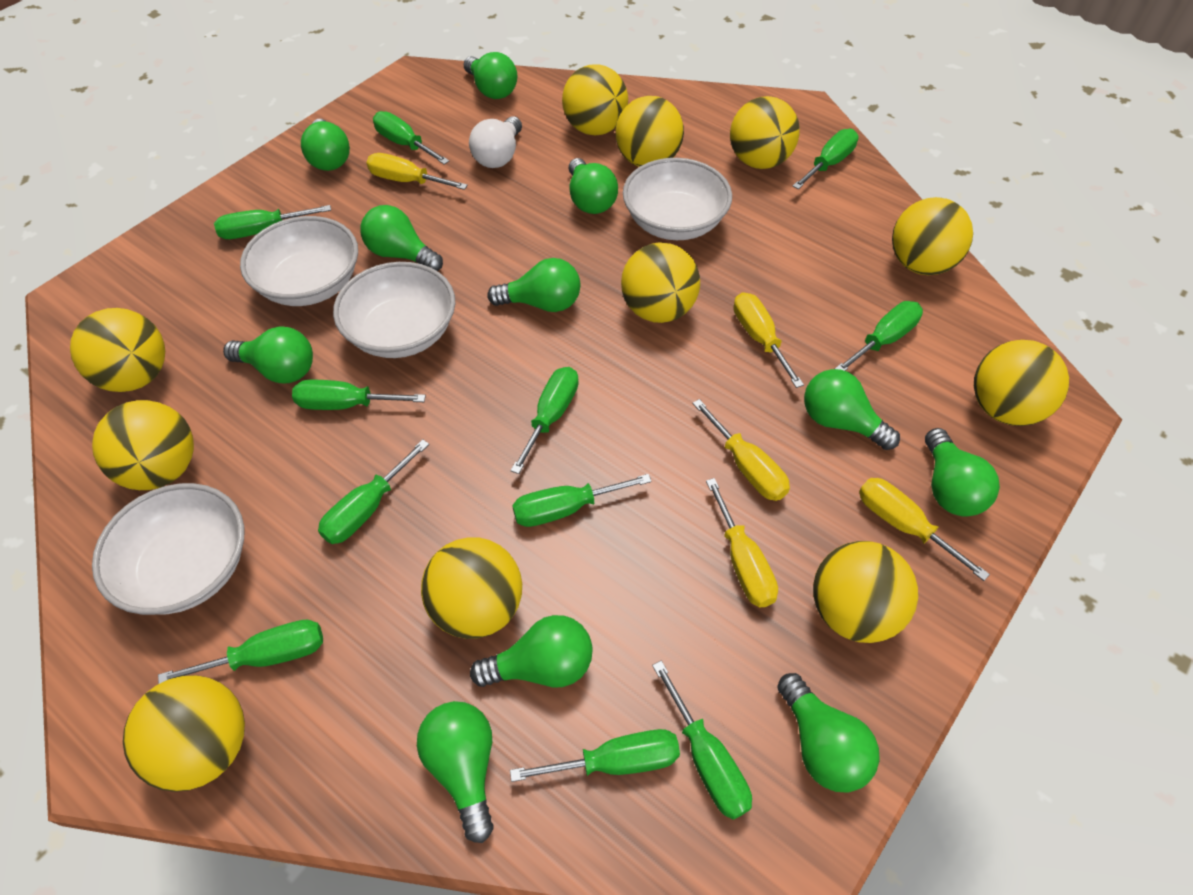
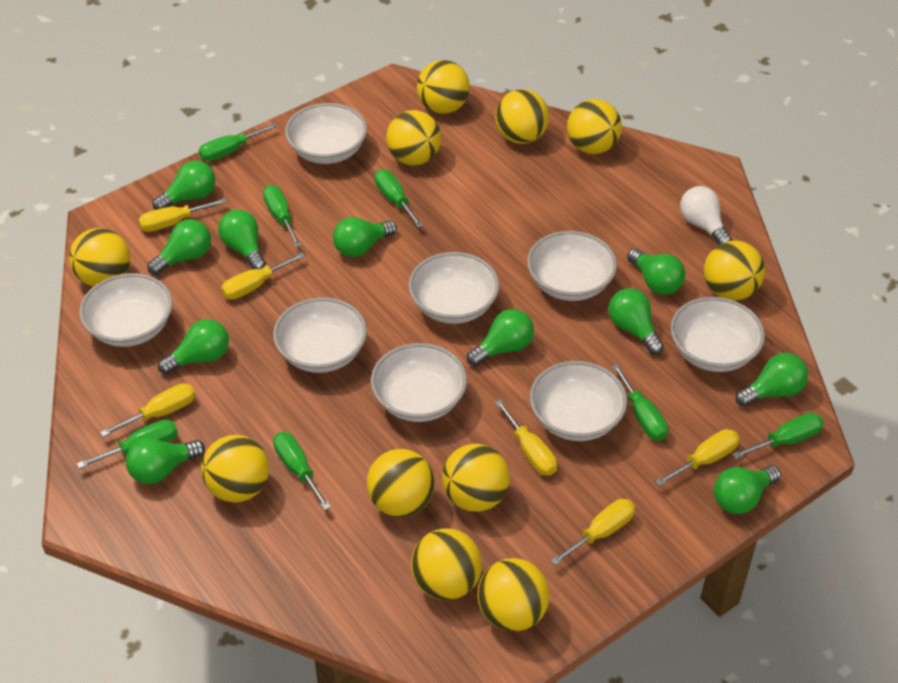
green screwdriver: [158,620,323,684] [214,205,331,239] [292,380,426,410] [318,439,429,544] [373,111,449,165] [510,367,579,474] [510,729,680,782] [512,474,652,527] [652,660,752,820] [792,129,859,190] [835,301,923,371] = 11 -> [77,419,178,469] [199,123,278,161] [263,185,302,247] [273,432,331,510] [375,169,423,228] [612,364,668,440] [733,413,824,459] = 7
white bowl: [92,483,244,615] [240,216,358,306] [333,262,456,358] [623,158,732,240] = 4 -> [79,273,173,347] [273,297,367,373] [285,103,367,164] [371,343,467,422] [408,252,500,324] [527,231,617,301] [530,361,627,441] [670,297,765,372] = 8
yellow screwdriver: [366,153,468,190] [692,399,790,501] [706,478,778,607] [734,292,804,388] [859,478,990,581] = 5 -> [100,383,195,437] [139,198,227,232] [221,252,305,299] [495,400,557,476] [551,499,635,566] [655,429,740,486] = 6

